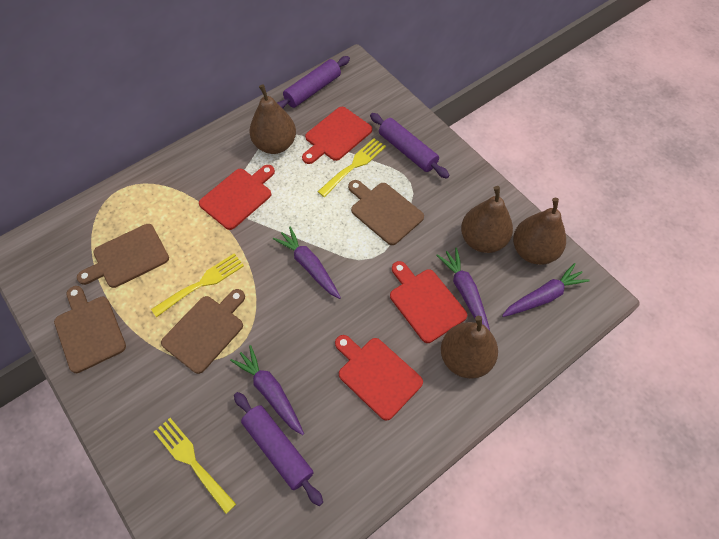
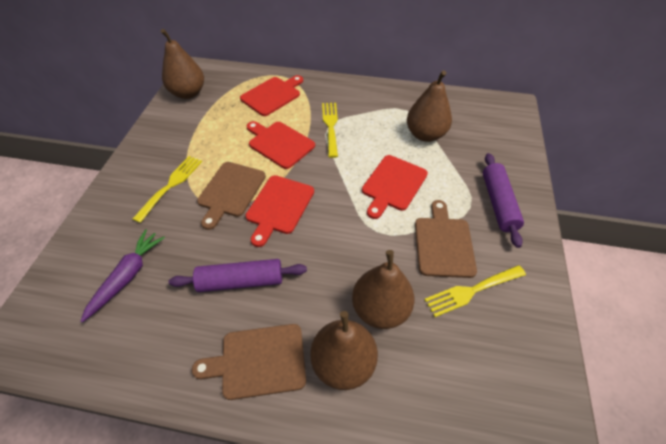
brown cutting board: [54,286,126,373] [77,224,169,288] [161,289,245,374] [348,180,424,245] = 4 -> [192,324,306,400] [197,162,266,230] [415,200,477,278] = 3
purple carrot: [230,345,304,435] [273,226,341,299] [436,248,490,331] [502,263,590,317] = 4 -> [80,229,165,323] = 1
purple rolling pin: [234,392,323,506] [277,56,350,108] [370,113,450,179] = 3 -> [169,259,307,292] [483,153,524,248] = 2

